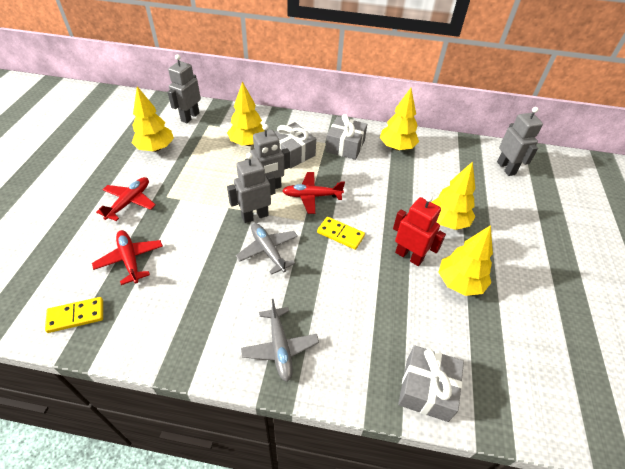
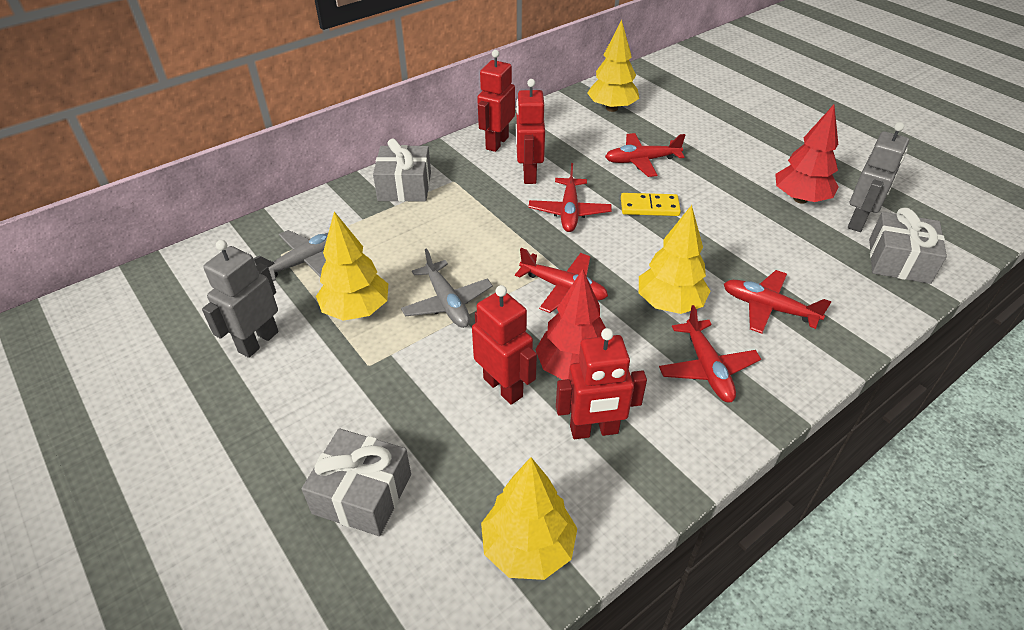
grey robot: [168,54,201,123] [227,153,276,223] [245,124,290,189] [497,107,543,176] = 4 -> [202,240,279,358] [848,122,909,232] = 2
red plane: [92,230,163,285] [96,177,156,221] [282,172,345,214] = 3 -> [515,248,608,313] [529,163,612,232] [605,133,685,177] [659,305,761,402] [724,270,832,334] = 5
red robot: [393,195,446,266] = 1 -> [472,285,537,405] [477,50,515,152] [516,79,545,184] [556,328,647,439] = 4
red tree: none = 0 -> [535,269,606,380] [775,105,839,204] = 2
yellow domino: [45,297,103,333] [317,217,365,250] = 2 -> [621,193,681,216] = 1
yellow tree: [132,86,174,152] [227,81,265,146] [380,88,419,150] [432,162,475,230] [438,225,493,296] = 5 -> [316,212,388,321] [481,457,577,580] [587,20,639,112] [639,205,710,314] = 4

